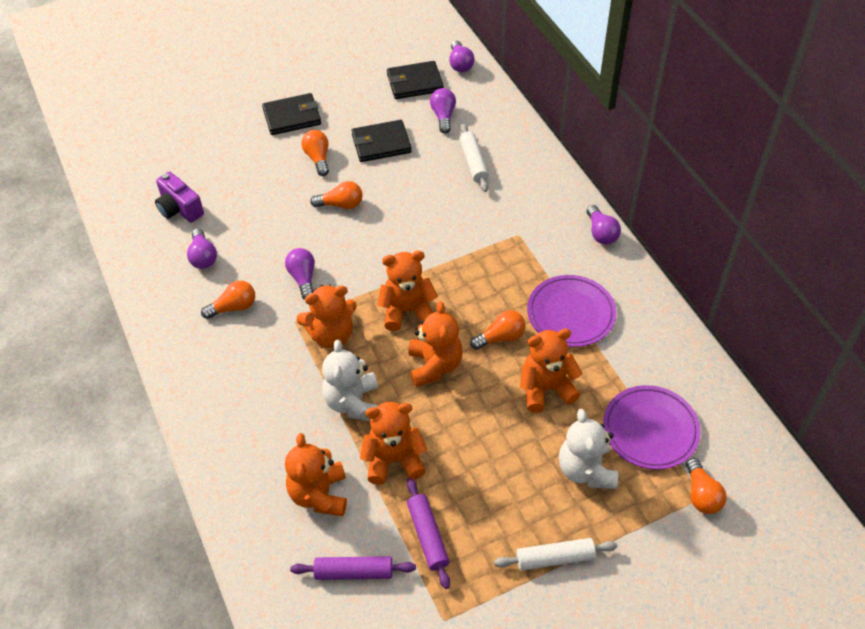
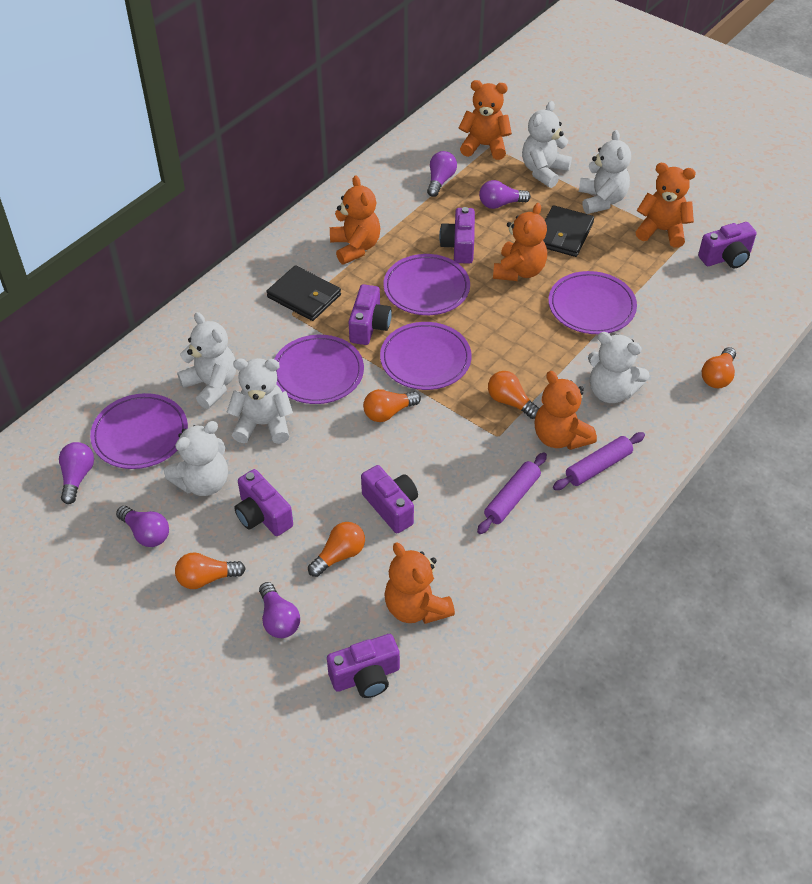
black wallet: [262,93,321,135] [351,120,412,162] [387,61,444,99] = 3 -> [266,265,341,321] [543,205,594,257] = 2
purple camera: [155,171,204,223] = 1 -> [234,469,293,536] [327,634,400,698] [348,284,392,345] [361,465,418,533] [439,207,475,264] [698,222,757,268] = 6
purple plate: [527,275,616,347] [603,385,701,470] = 2 -> [90,393,188,469] [274,335,364,404] [380,322,472,390] [383,254,470,315] [548,271,637,334] = 5
white rolling pin: [459,124,489,192] [494,538,617,571] = 2 -> none = 0
white teddy bear: [322,340,378,421] [559,409,618,489] = 2 -> [164,421,228,496] [177,312,236,409] [227,358,293,444] [522,101,572,188] [579,130,631,214] [588,332,650,403] = 6

